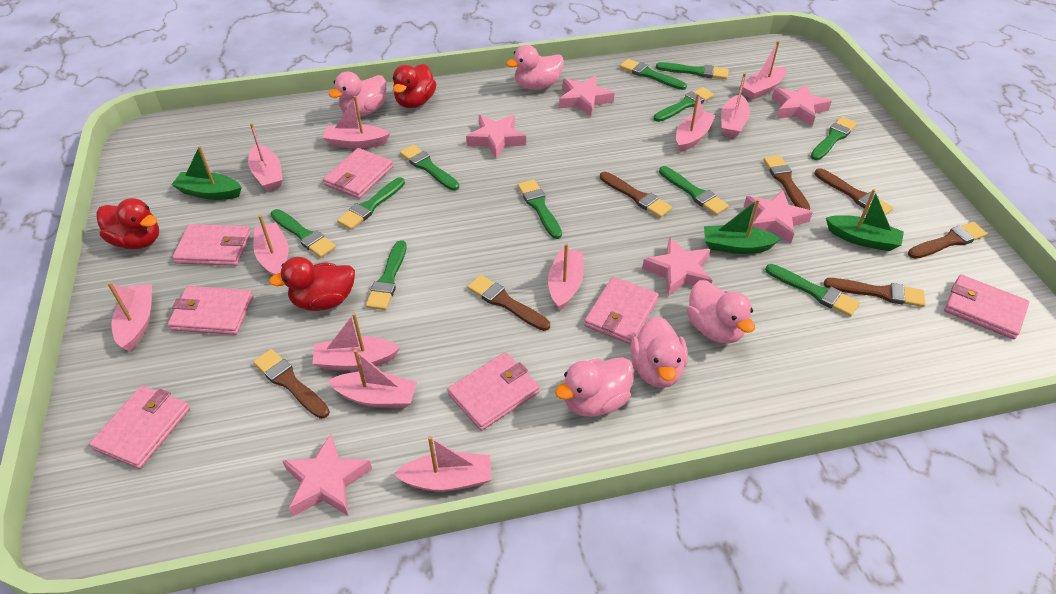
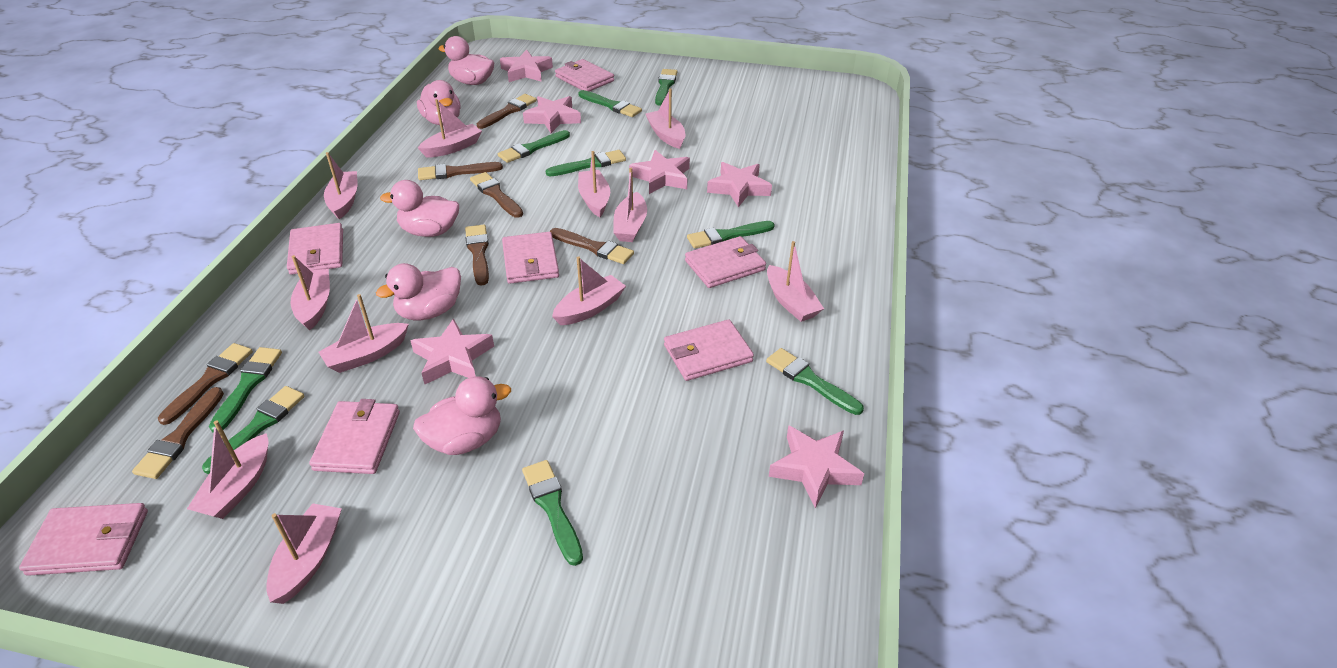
green boat: [171,146,242,200] [704,199,781,254] [826,189,904,251] = 3 -> none = 0
green brush: [271,209,336,258] [337,177,405,230] [366,240,407,310] [400,145,459,191] [518,180,562,239] [620,59,687,90] [654,87,714,122] [656,62,729,79] [659,166,729,215] [765,264,860,317] [810,117,857,160] = 11 -> [202,386,305,474] [209,347,282,433] [498,130,570,163] [522,460,583,566] [546,150,626,176] [579,90,642,117] [655,69,677,106] [687,221,775,249] [766,348,864,415] = 9
red duck: [96,198,159,249] [269,257,355,311] [393,64,436,108] = 3 -> none = 0

